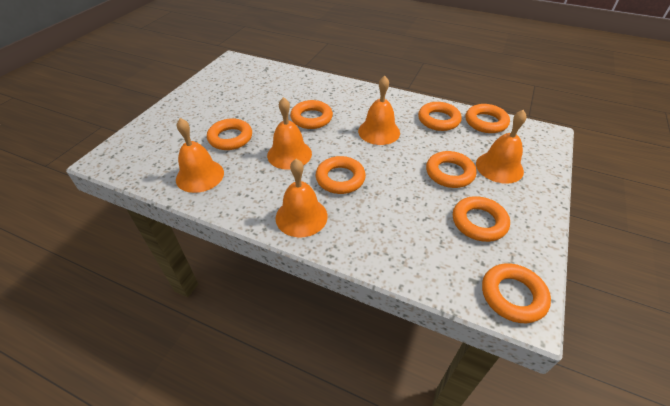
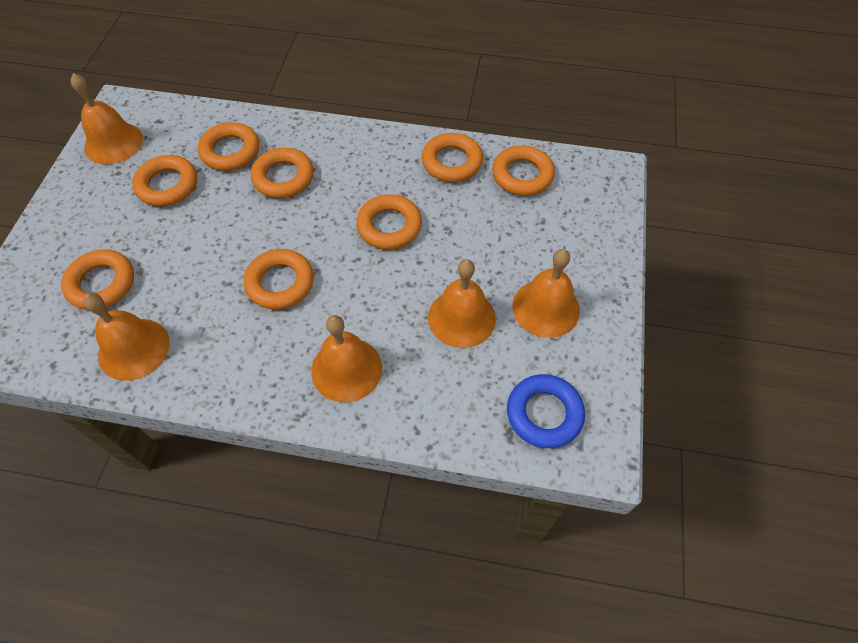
blue ring: none = 0 -> [507,374,585,448] = 1

